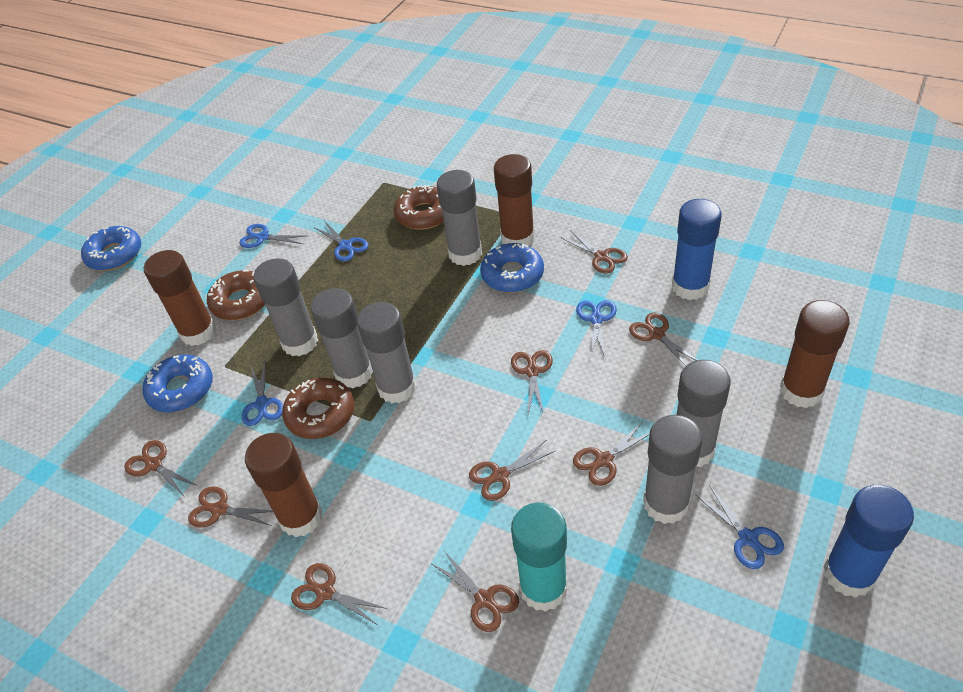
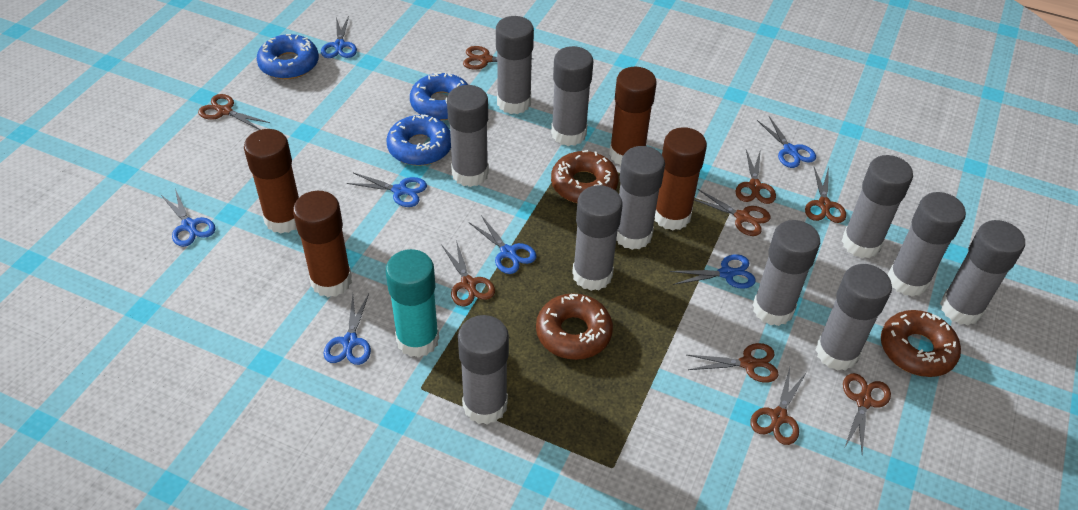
blue glue stick: [672,199,722,300] [823,485,914,598] = 2 -> none = 0
blue scissors: [239,224,306,248] [242,362,283,426] [314,221,369,261] [576,300,617,360] [696,485,784,569] = 5 -> [161,189,215,247] [321,16,357,58] [323,294,371,365] [347,173,427,207] [468,215,536,274] [669,254,756,289] [757,116,816,168] = 7
grey glue stick: [253,258,318,356] [311,288,373,388] [357,302,416,403] [437,170,482,266] [643,415,703,524] [677,360,731,467] = 6 -> [447,85,489,187] [458,315,509,425] [496,16,534,114] [551,46,593,146] [572,185,623,291] [616,146,665,250] [753,220,820,326] [815,264,892,371] [842,155,913,258] [888,192,966,297] [940,220,1025,325] = 11

